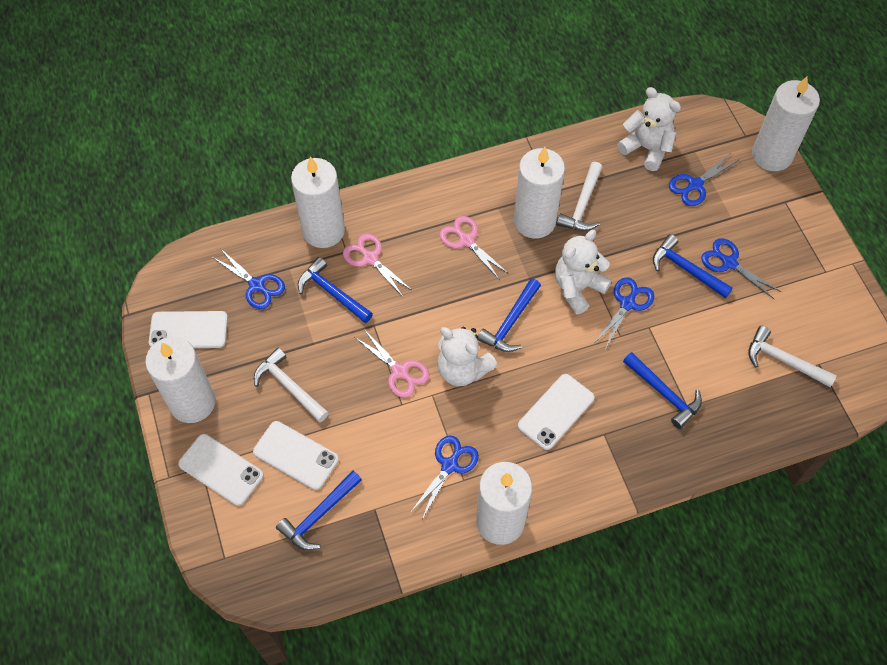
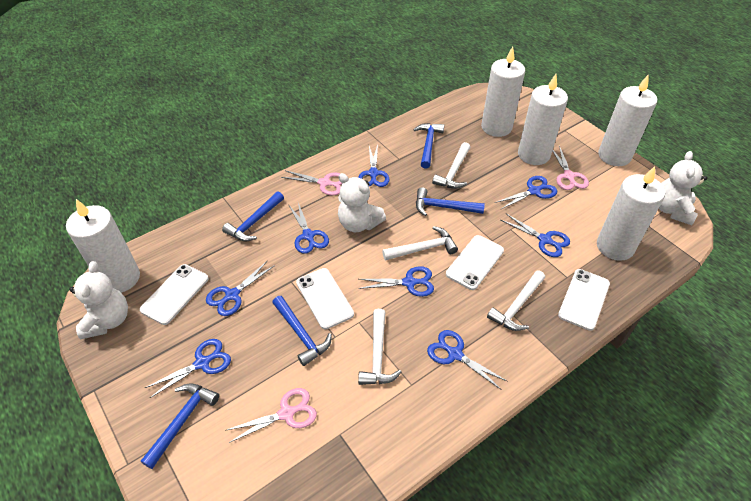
blue scissors: [212,248,285,309] [410,436,479,519] [595,277,654,348] [669,154,738,206] [701,238,781,299] = 5 -> [145,339,231,398] [206,260,275,316] [288,203,329,254] [358,144,389,187] [358,266,434,297] [427,330,508,390] [495,176,557,210] [501,214,570,257] = 8
white hammer: [254,348,329,422] [556,162,602,231] [748,326,837,387] = 3 -> [358,309,401,385] [382,226,458,260] [432,142,471,189] [487,271,545,331] = 4

